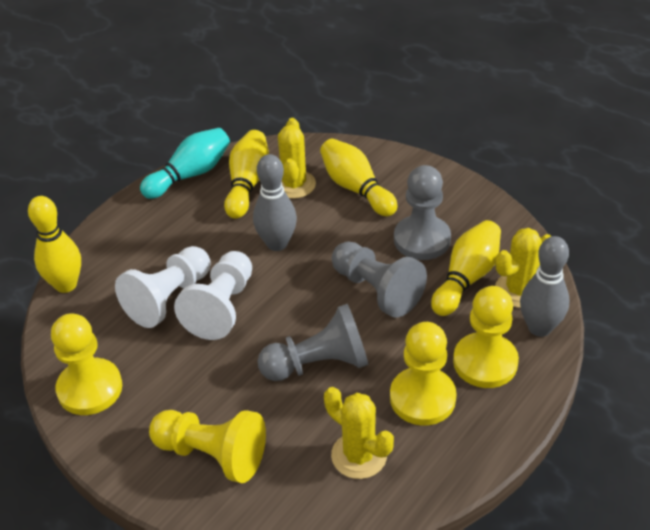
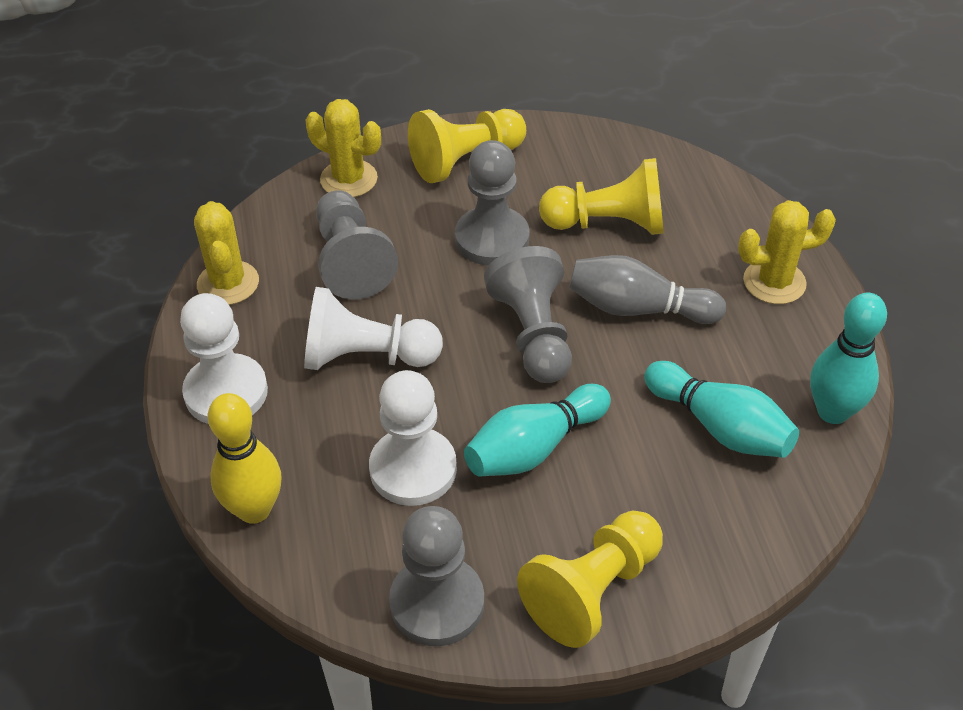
grey bowling pin: [253,154,297,251] [520,236,569,337] = 2 -> [569,255,726,324] = 1
grey pawn: [257,304,368,381] [332,241,427,318] [394,165,451,260] = 3 -> [316,190,398,299] [389,506,484,646] [455,140,530,266] [484,246,572,383] = 4
turquoise bowling pin: [140,128,230,199] = 1 -> [464,384,611,477] [644,361,799,458] [810,293,887,424] = 3
white pawn: [115,246,211,328] [174,251,252,340] = 2 -> [180,293,268,424] [304,287,443,370] [369,370,457,506] = 3
yellow bowling pin: [28,196,81,293] [224,130,269,219] [320,138,398,216] [431,220,501,316] = 4 -> [208,393,282,524] = 1
yellow pawn: [51,313,122,415] [149,410,266,483] [390,322,457,426] [453,286,519,388] = 4 -> [408,109,526,183] [517,511,663,648] [539,158,664,235] = 3

